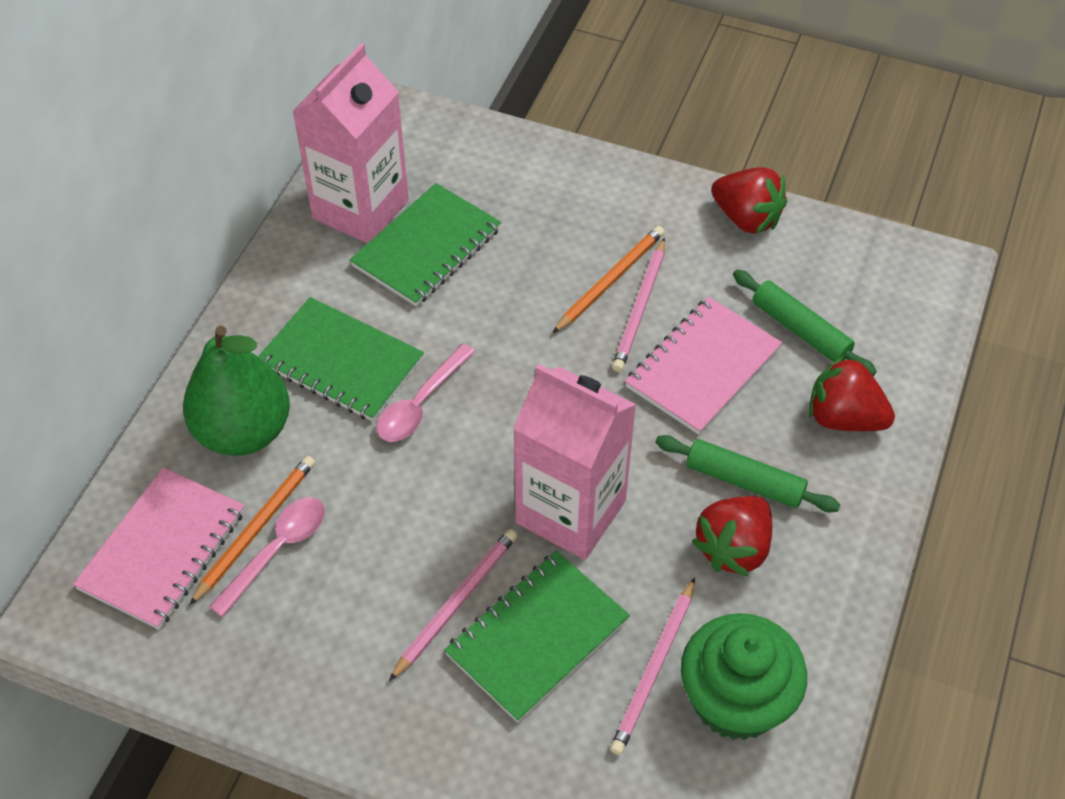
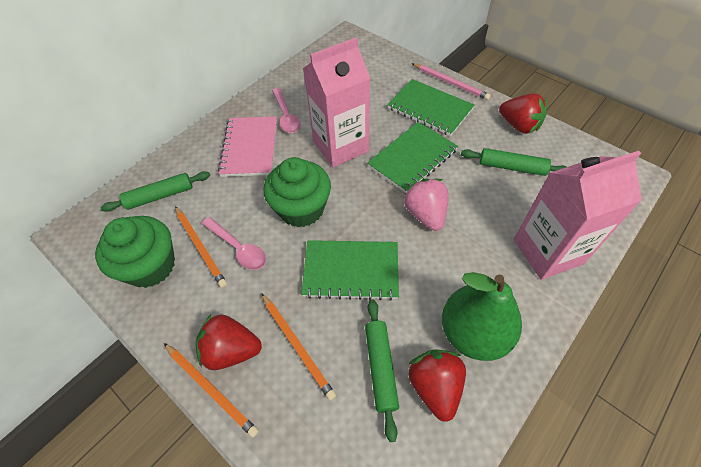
green cupcake: [681,613,807,740] = 1 -> [95,216,175,288] [264,157,331,227] = 2
green rolling pin: [655,435,840,512] [733,270,877,376] = 2 -> [100,171,210,212] [365,299,399,442] [461,148,567,176] = 3
orange pencil: [189,456,315,605] [553,226,664,333] = 2 -> [164,343,259,438] [175,206,227,288] [261,293,336,400] = 3
pink notebook: [73,467,245,630] [625,297,782,435] = 2 -> [218,116,277,177] = 1
pink pencil: [389,529,518,681] [610,578,695,755] [612,238,665,372] = 3 -> [412,63,491,100] = 1
pink strawberry: none = 0 -> [403,179,448,231] = 1

